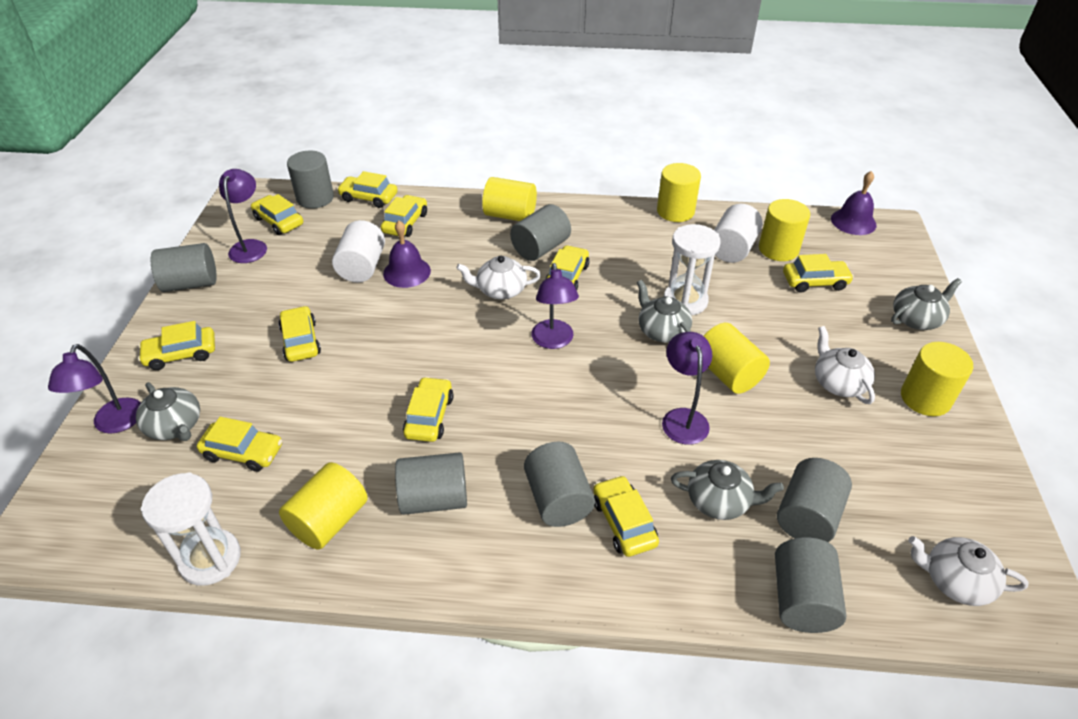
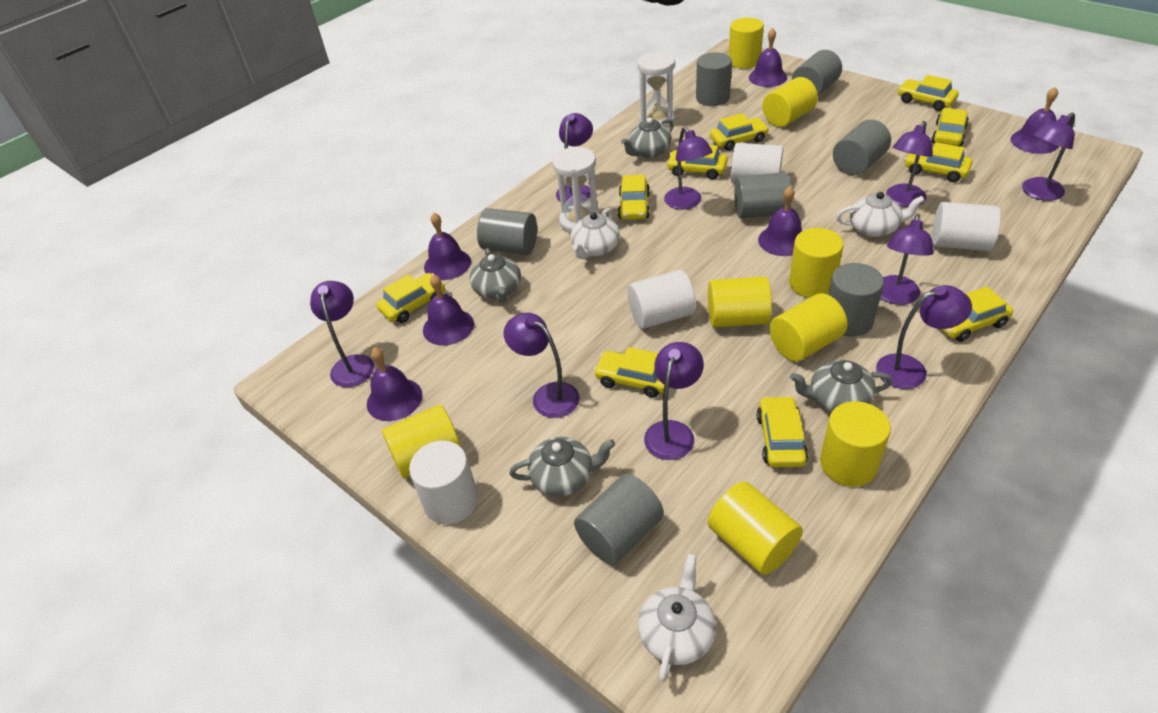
purple bell: [383,221,431,288] [831,171,876,235] = 2 -> [367,347,423,421] [423,274,474,346] [424,213,471,280] [749,28,787,87] [758,186,802,256] [1011,87,1059,154] = 6
purple lamp: [48,344,141,434] [219,169,267,263] [532,263,579,349] [662,332,712,445] = 4 -> [310,281,374,387] [503,313,580,418] [556,113,593,201] [644,342,704,460] [664,127,713,210] [876,285,972,389] [880,214,934,305] [886,121,933,207] [1022,112,1075,201] = 9
white cylinder: [332,220,385,283] [714,204,763,263] = 2 -> [409,441,478,525] [628,270,696,329] [731,143,783,183] [932,202,1001,251] = 4
yellow cylinder: [279,462,368,550] [482,177,537,221] [657,163,701,222] [704,323,770,394] [759,199,810,261] [901,342,973,416] = 6 -> [382,405,461,478] [708,276,772,327] [708,482,803,575] [729,18,764,69] [763,77,818,127] [769,293,847,362] [789,228,844,298] [820,401,891,487] = 8

